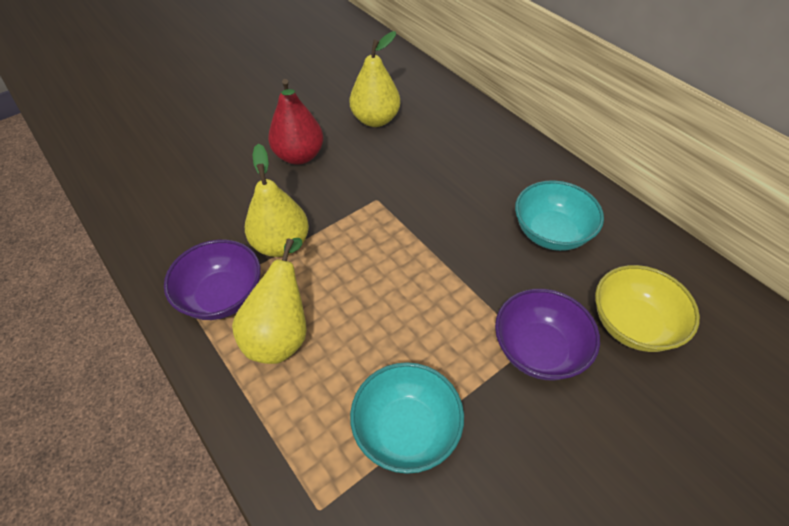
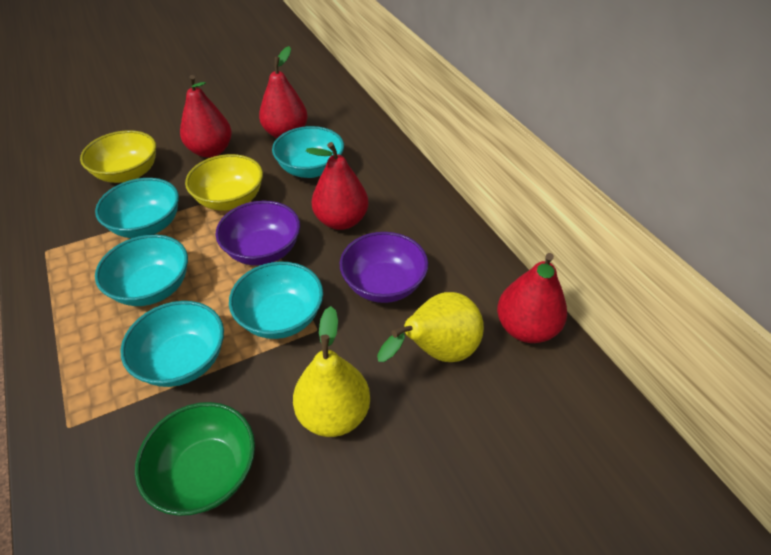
green bowl: none = 0 -> [135,402,255,516] = 1
red pear: [268,79,323,165] = 1 -> [180,75,232,158] [259,46,308,138] [306,142,368,230] [497,253,567,343] = 4
turquoise bowl: [350,362,464,474] [515,180,604,251] = 2 -> [95,178,179,238] [95,235,188,306] [120,301,224,387] [229,262,323,339] [272,126,344,178] = 5
yellow bowl: [595,265,700,352] = 1 -> [80,130,156,183] [185,154,263,211] = 2
yellow pear: [232,238,307,364] [245,144,309,257] [349,31,400,127] = 3 -> [293,306,370,437] [377,292,484,362] = 2

